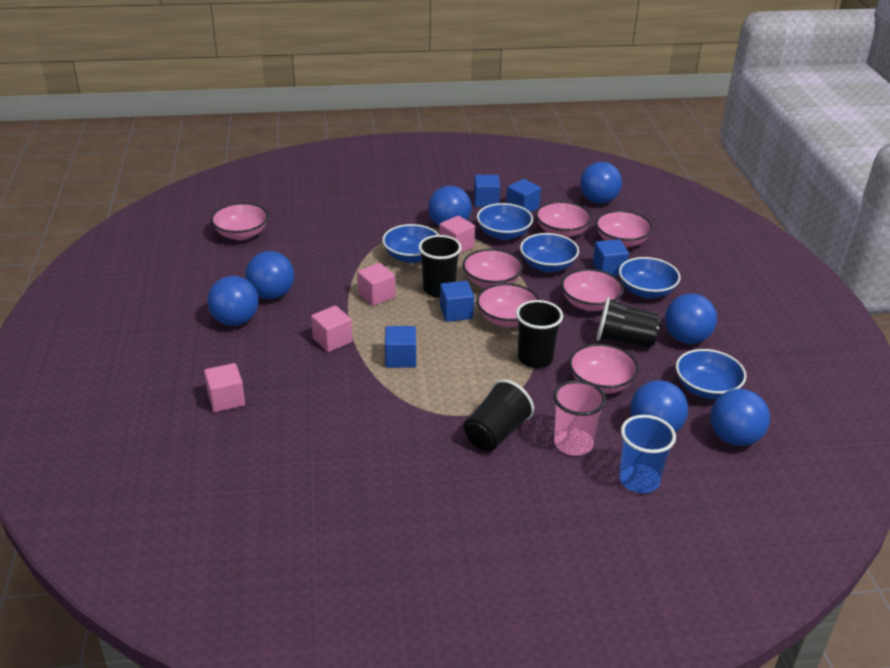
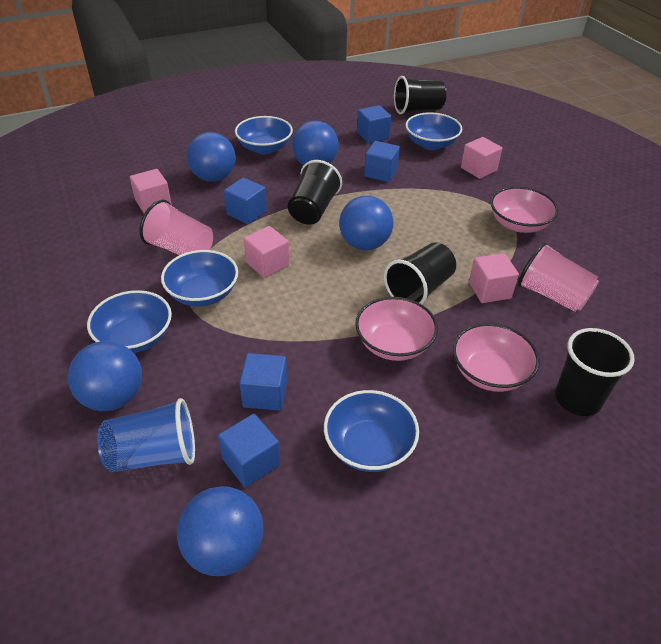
blue ball: [207,276,259,326] [245,251,294,299] [428,185,472,226] [580,162,622,204] [630,380,688,432] [665,293,717,344] [710,389,770,446] = 7 -> [68,341,142,411] [177,486,264,576] [187,132,236,182] [292,121,339,165] [339,195,393,250] = 5
pink bowl: [211,203,269,240] [463,249,523,288] [477,283,540,327] [536,201,592,238] [561,269,624,311] [569,344,639,394] [596,210,653,248] = 7 -> [355,297,438,361] [453,323,539,392] [491,187,559,233] = 3
pink cup: [553,380,606,456] = 1 -> [139,199,213,255] [518,242,599,312] = 2

